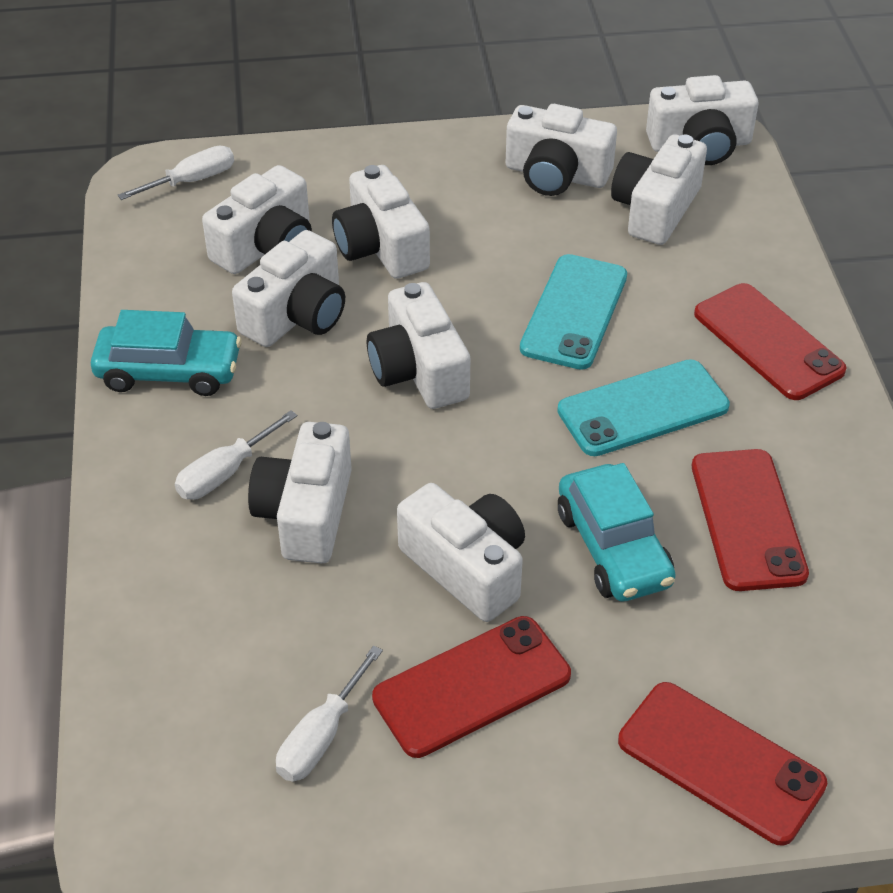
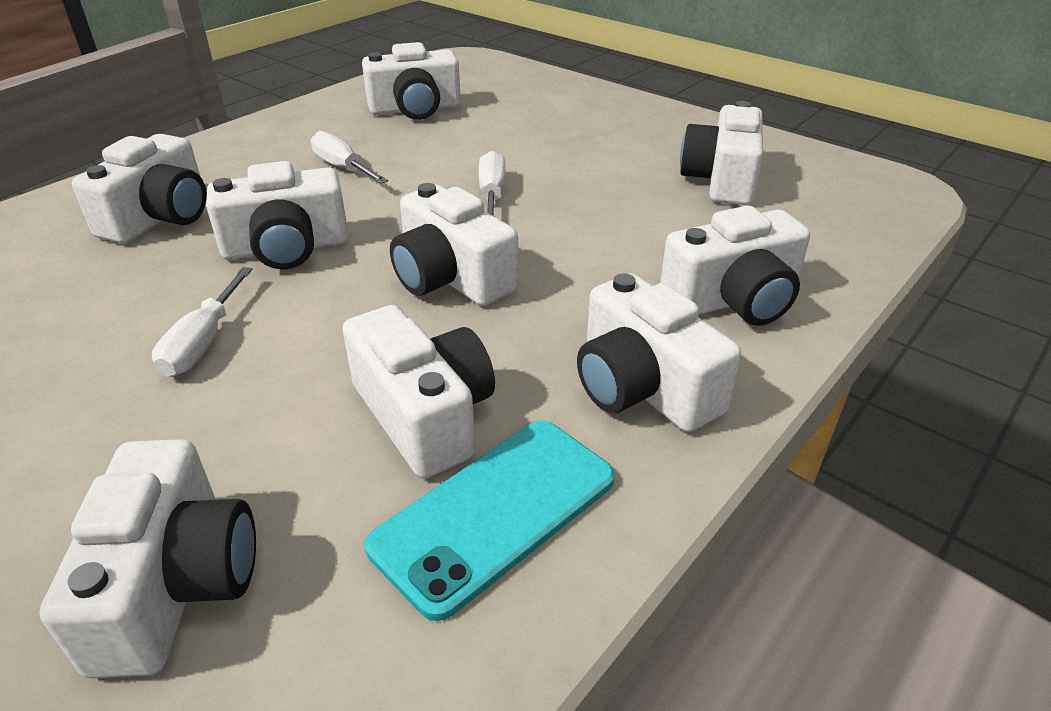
red phone: [372,616,571,758] [618,682,827,846] [692,449,809,591] [694,283,846,400] = 4 -> none = 0
turquoise car: [91,310,242,396] [558,463,676,602] = 2 -> none = 0
turquoise phone: [520,254,627,370] [557,359,730,456] = 2 -> [365,421,615,621] = 1

